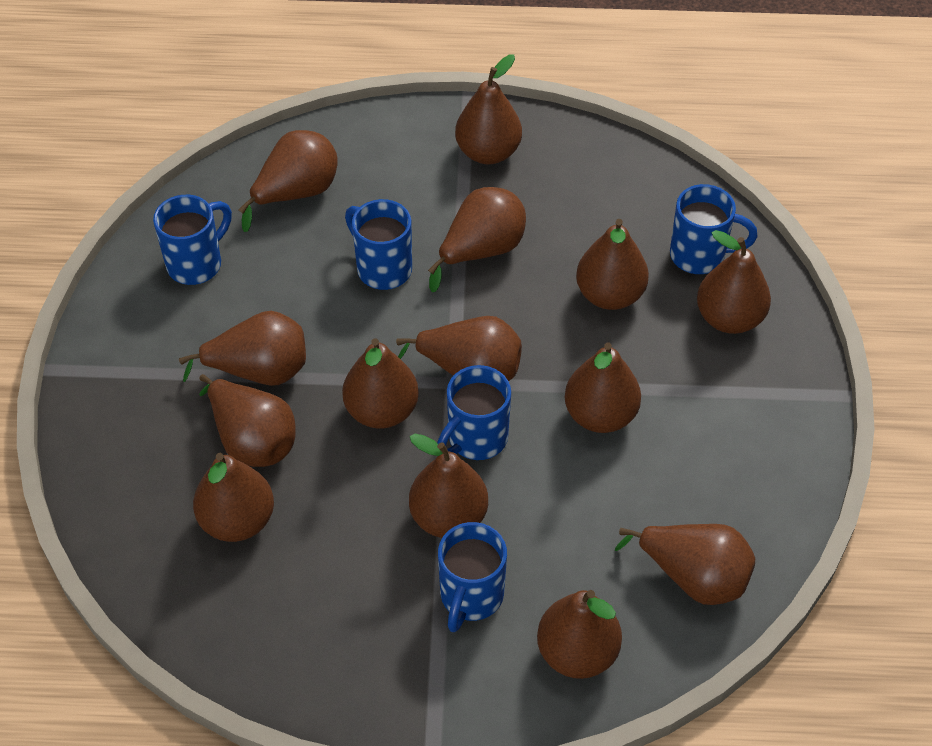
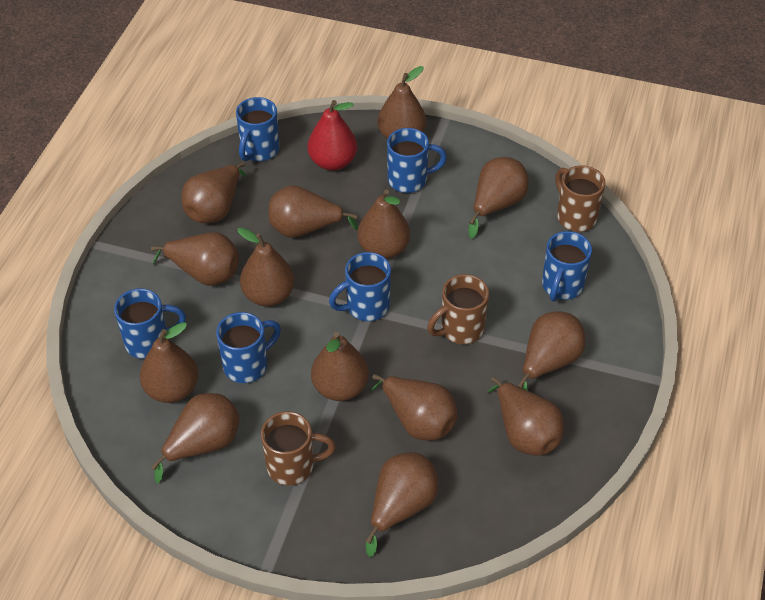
blue mug: [153,195,232,285] [345,199,412,290] [437,365,511,460] [438,522,507,632] [670,184,757,274] = 5 -> [114,288,186,359] [216,312,281,383] [236,97,279,161] [329,252,391,321] [387,128,447,193] [542,231,592,302] = 6
brown mug: none = 0 -> [261,411,336,486] [427,274,489,344] [556,165,605,232] = 3
red pear: none = 0 -> [308,100,357,171] = 1

